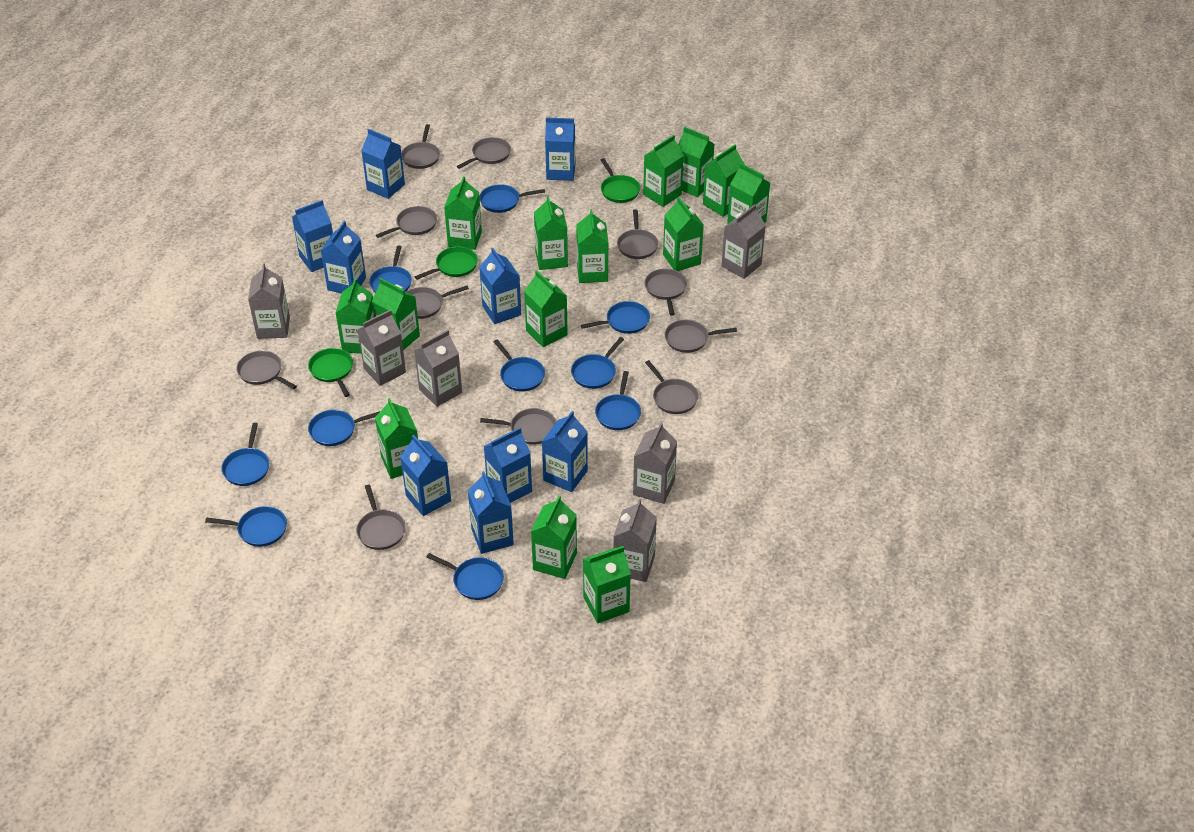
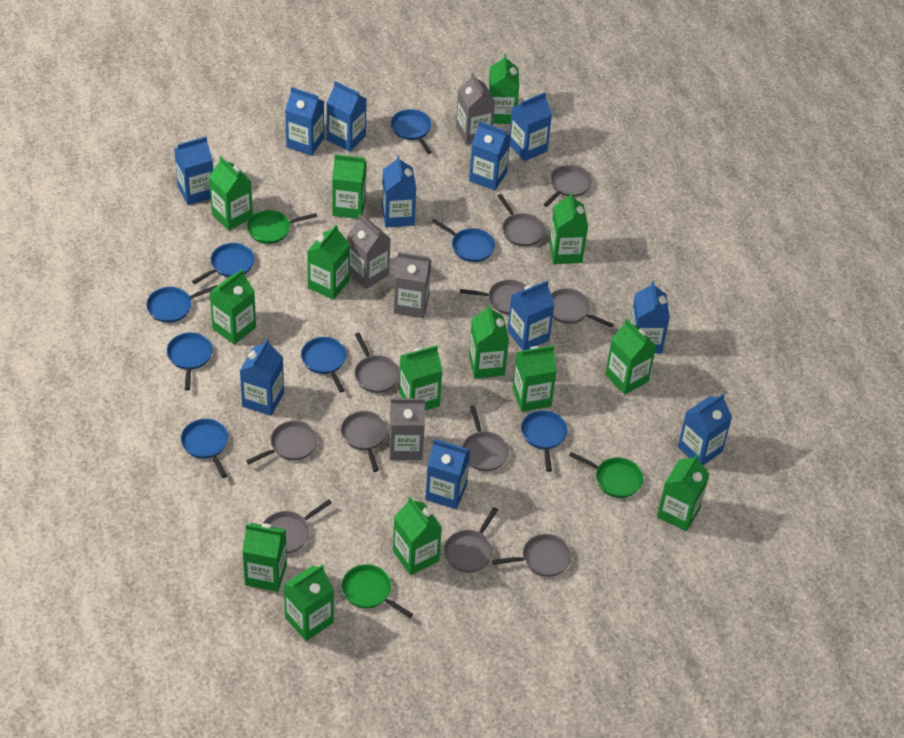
blue carton: [292,200,333,272] [321,221,366,294] [361,129,405,199] [400,435,451,516] [468,471,514,554] [480,248,521,324] [484,428,532,503] [542,411,588,492] [545,117,575,181] = 9 -> [174,136,213,205] [240,339,284,416] [285,87,324,156] [327,81,367,152] [382,155,416,227] [425,439,470,509] [469,121,511,191] [507,280,555,350] [509,92,552,161] [630,281,670,353] [678,393,732,465] = 11
blue pan: [205,506,287,547] [221,423,269,486] [308,410,380,446] [369,246,412,293] [427,553,504,600] [479,184,545,213] [494,340,545,392] [571,337,624,389] [581,301,650,334] [595,371,641,430] = 10 -> [146,285,217,323] [167,332,213,391] [181,419,228,478] [192,243,255,284] [301,337,347,393] [391,109,432,154] [432,219,495,262] [521,410,567,472] = 8
grey carton: [248,264,290,339] [357,310,406,386] [414,330,462,407] [613,499,657,582] [633,422,677,504] [721,204,766,279] = 6 -> [347,214,390,289] [389,398,425,460] [394,252,431,318] [456,73,495,145] = 4

